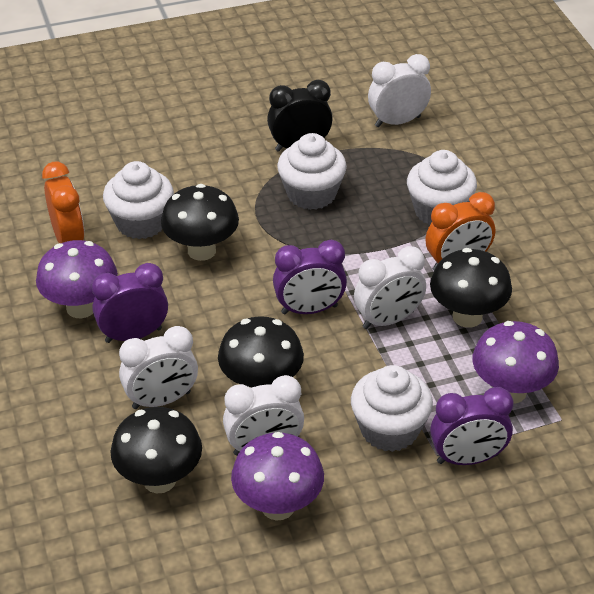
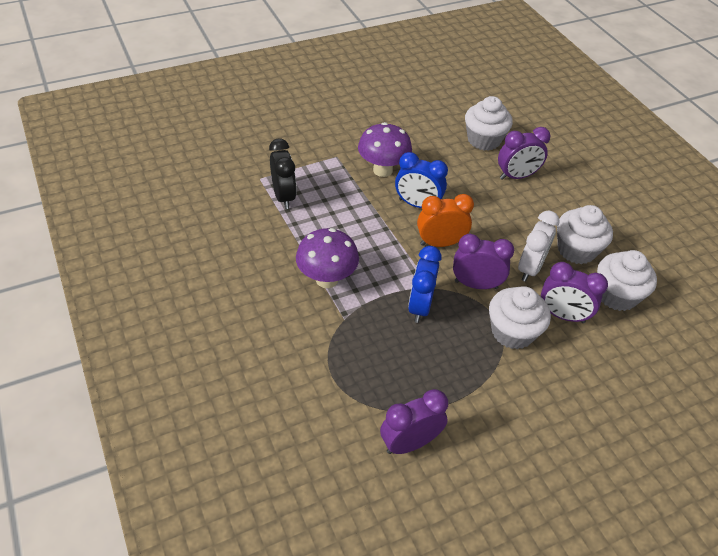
black mushroom: [110,407,202,493] [161,184,239,261] [218,316,304,388] [430,248,512,328] = 4 -> none = 0
blue clock: none = 0 -> [395,152,448,208] [408,246,442,323] = 2
orange clock: [42,162,84,243] [426,192,495,270] = 2 -> [417,194,474,247] = 1
purple clock: [92,263,168,343] [273,240,347,314] [430,387,513,465] = 3 -> [380,389,448,454] [453,234,514,289] [498,127,550,180] [541,262,608,323] = 4
purple mushroom: [36,240,118,318] [231,432,324,521] [472,321,559,404] = 3 -> [296,228,359,288] [358,122,412,177] = 2
white clock: [119,326,198,409] [223,375,304,456] [354,246,426,329] [368,54,431,127] = 4 -> [518,210,560,282] = 1

